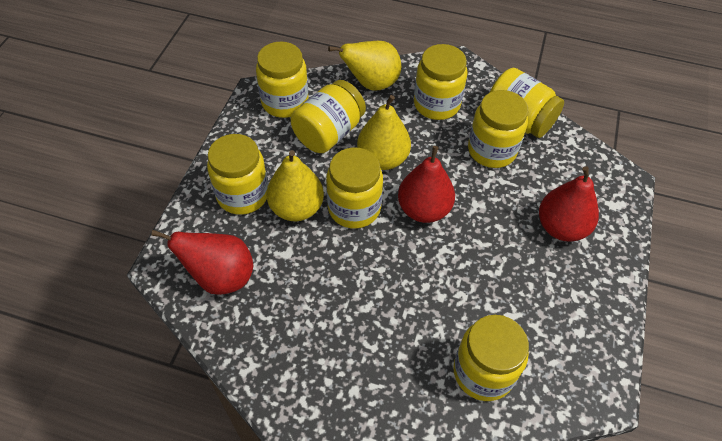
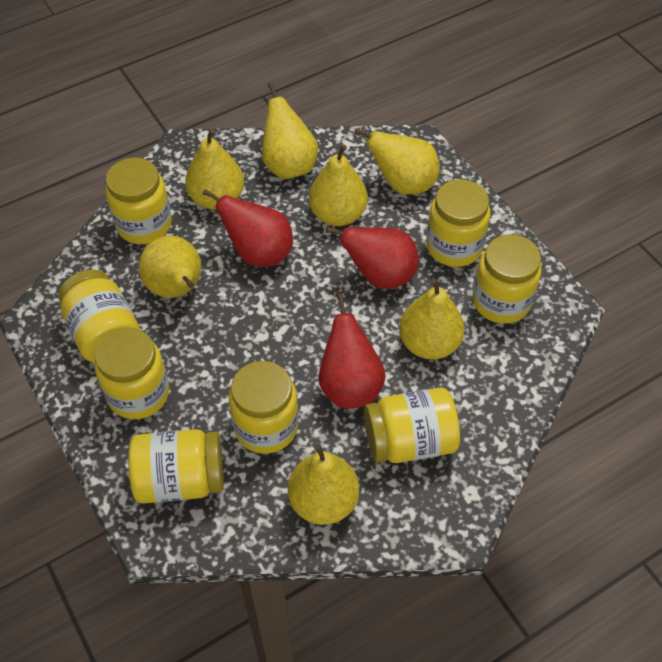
yellow pear: [267,150,324,221] [328,41,401,91] [357,95,411,170] = 3 -> [139,236,201,298] [185,129,244,210] [262,82,318,179] [288,444,359,525] [309,144,368,226] [354,128,440,195] [399,279,465,360] = 7

